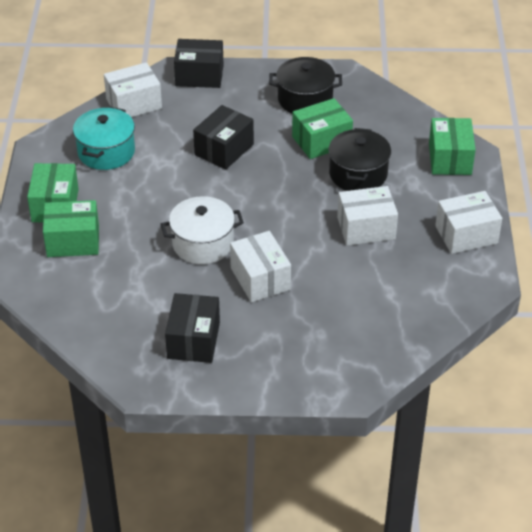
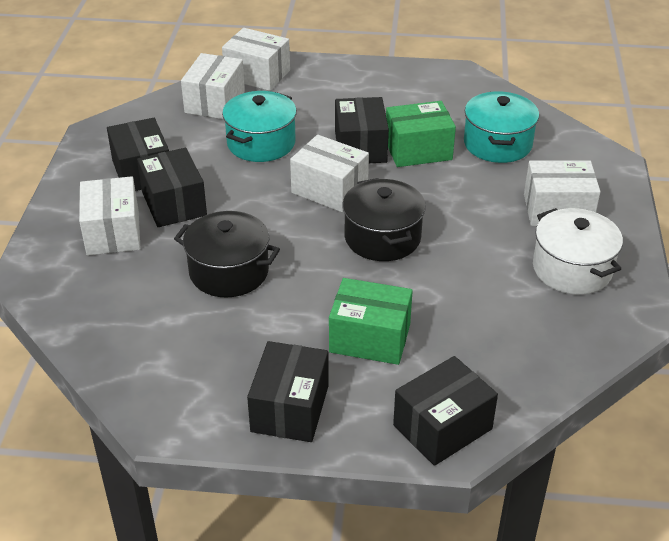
black box: [165,293,220,363] [174,39,223,88] [193,105,254,170] = 3 -> [107,118,169,191] [137,148,207,227] [247,341,329,442] [335,97,389,163] [393,356,498,466] = 5
green box: [27,163,79,222] [43,200,99,257] [292,98,353,159] [429,118,476,175] = 4 -> [329,278,413,365] [386,101,456,167] = 2
turquoise pot: [73,107,135,170] = 1 -> [222,91,297,162] [464,91,539,163] = 2
white box: [104,62,162,117] [230,231,291,302] [337,186,398,246] [435,191,502,254] = 4 -> [79,176,141,256] [181,53,245,119] [222,28,290,91] [290,135,369,212] [524,161,601,226] = 5

